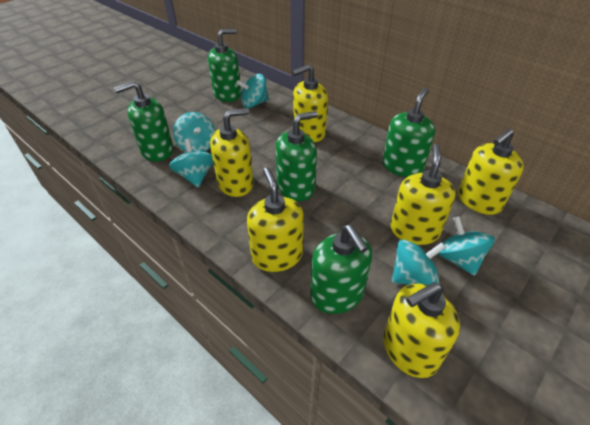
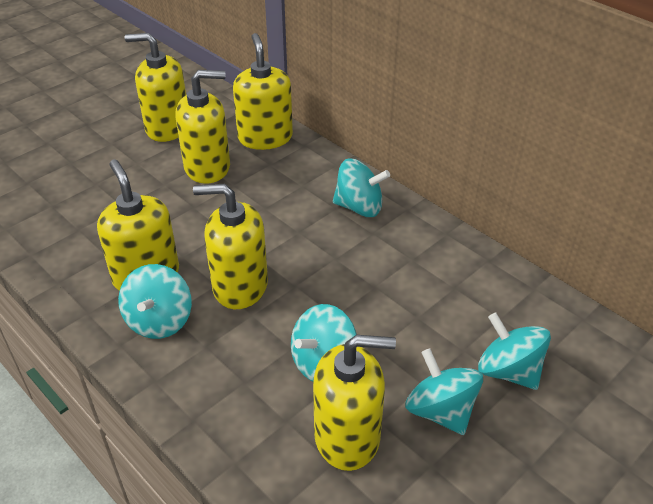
green soap dispenser: [114,81,173,162] [208,29,241,102] [275,111,318,201] [310,225,372,314] [383,88,435,177] = 5 -> none = 0

